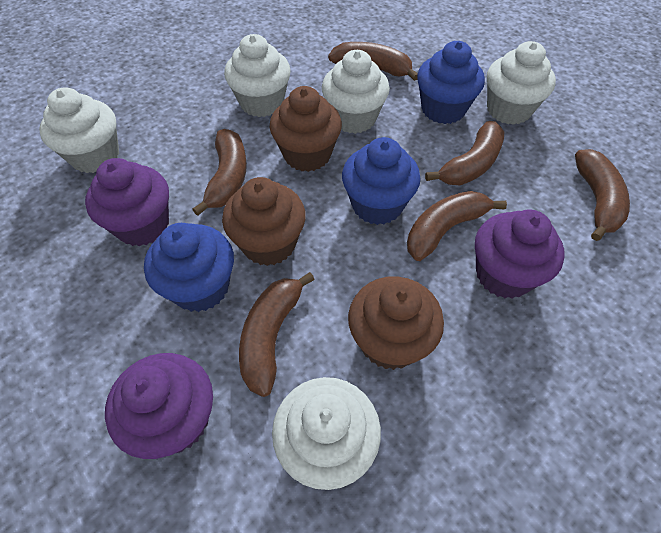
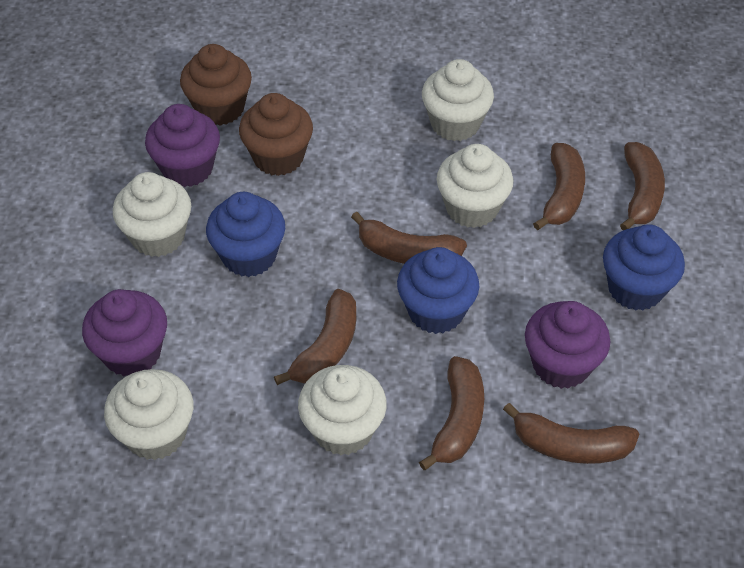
brown cupcake: [222,177,306,266] [270,86,342,172] [348,276,444,370] = 3 -> [180,44,252,126] [239,93,313,176] = 2

